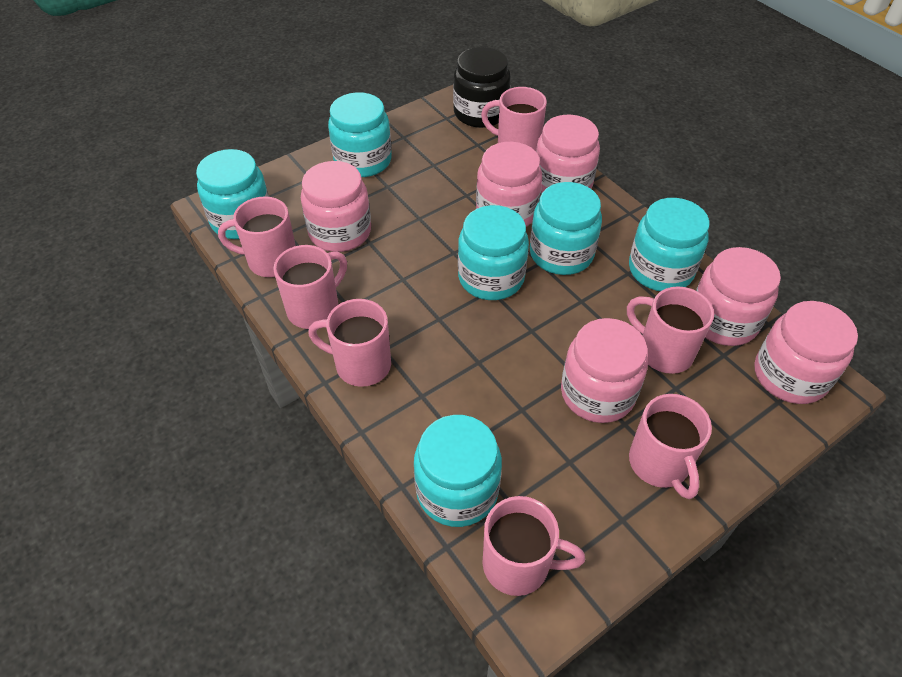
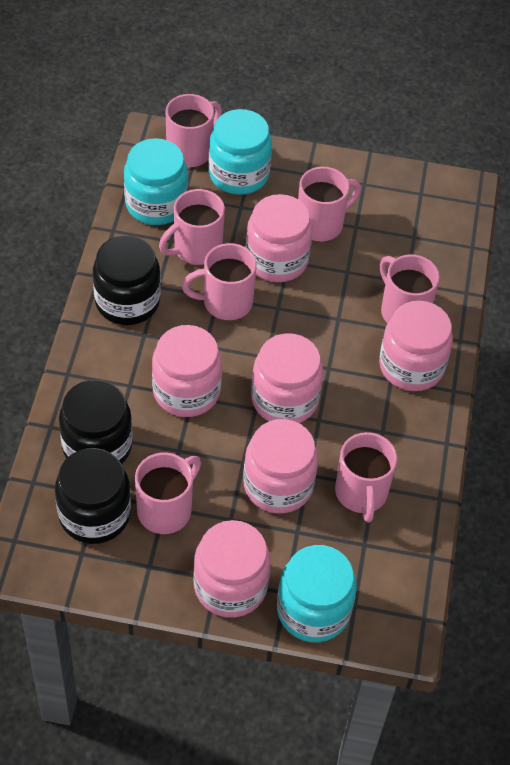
black jar: [453,47,511,128] = 1 -> [55,448,131,544] [59,380,133,464] [93,235,161,325] = 3
turquoise jar: [196,149,269,239] [328,92,392,177] [414,415,502,527] [458,205,529,300] [530,182,602,275] [629,198,709,291] = 6 -> [124,138,188,225] [209,109,272,195] [277,545,357,642] = 3

